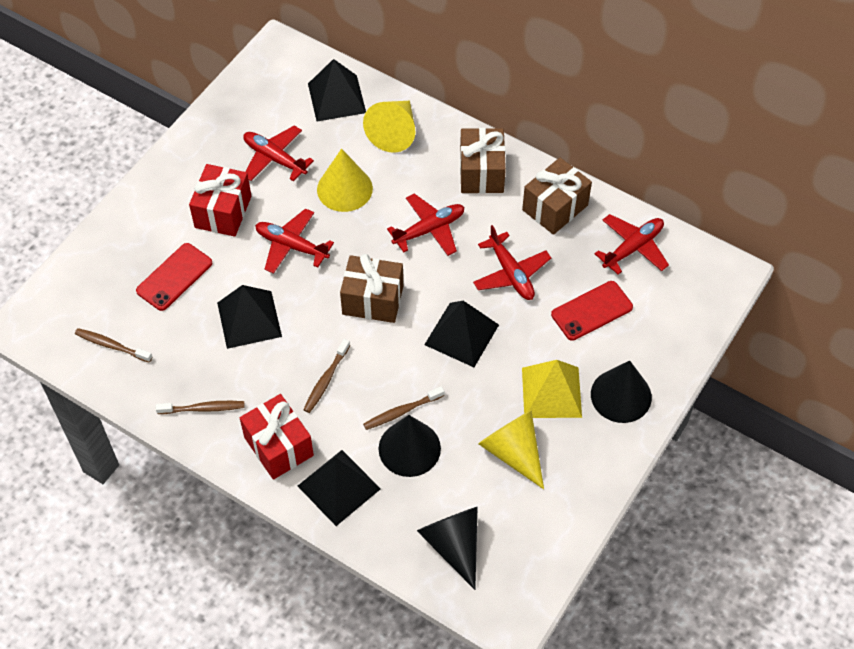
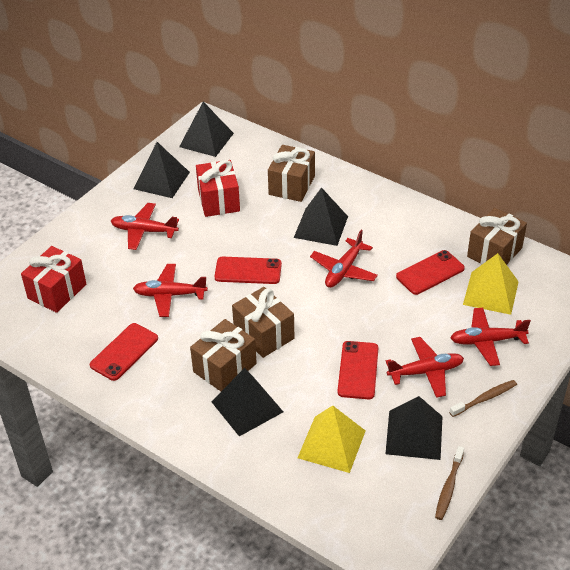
black cone: [379,415,441,477] [417,506,478,590] [591,361,652,423] = 3 -> none = 0
black pyramid: [217,285,282,349] [298,450,381,526] [308,59,366,121] [424,301,499,367] = 4 -> [134,142,190,198] [179,102,234,157] [211,368,283,436] [294,187,348,246] [386,396,443,460] = 5
brown gift: [340,254,403,323] [460,128,506,194] [522,158,592,235] = 3 -> [190,319,257,391] [232,287,294,358] [268,145,315,202] [467,208,527,265] = 4
brown toothbrush: [75,328,152,363] [156,401,245,414] [303,339,350,413] [363,386,444,430] = 4 -> [435,446,464,520] [449,380,517,417] = 2
red phone: [136,243,212,311] [551,281,633,341] = 2 -> [90,323,158,381] [215,257,282,284] [337,341,379,399] [396,250,465,295] = 4
yellow cone: [317,149,373,212] [363,101,415,153] [478,410,544,489] = 3 -> none = 0
yellow pyramid: [522,360,582,418] = 1 -> [298,405,366,473] [463,253,519,315] = 2

